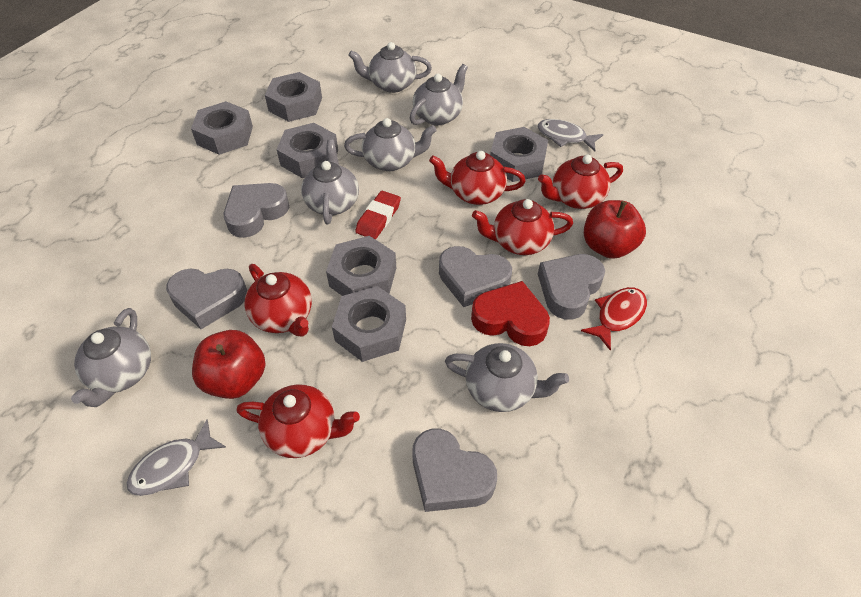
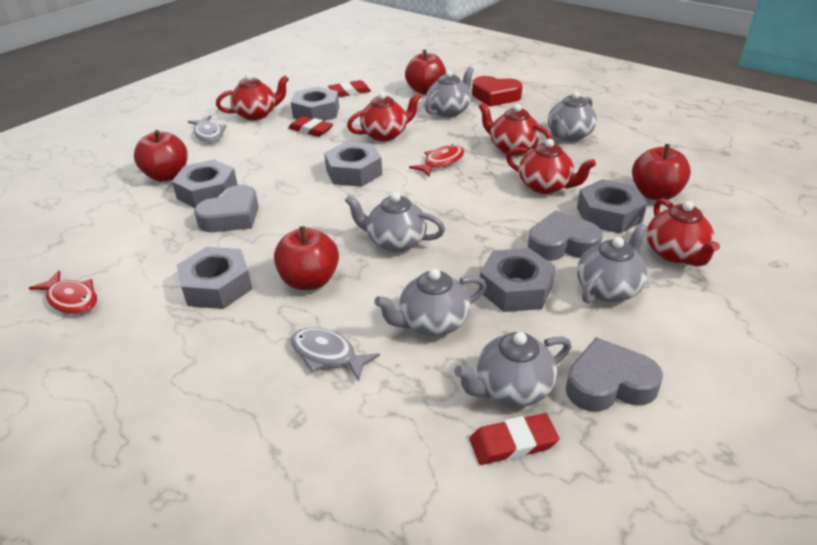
grey heart: [166,269,247,329] [224,183,289,238] [412,429,497,512] [439,246,512,307] [538,254,605,320] = 5 -> [194,185,259,232] [528,211,603,261] [566,337,663,412] = 3
red apple: [192,330,266,399] [584,200,646,259] = 2 -> [134,130,188,182] [274,226,339,290] [405,50,446,95] [632,144,691,200] = 4
red eraser: [355,191,401,239] = 1 -> [288,116,333,137] [328,80,371,97] [470,413,559,465] = 3
red fish: [581,287,647,351] = 1 -> [29,270,97,314] [409,144,464,177] = 2

